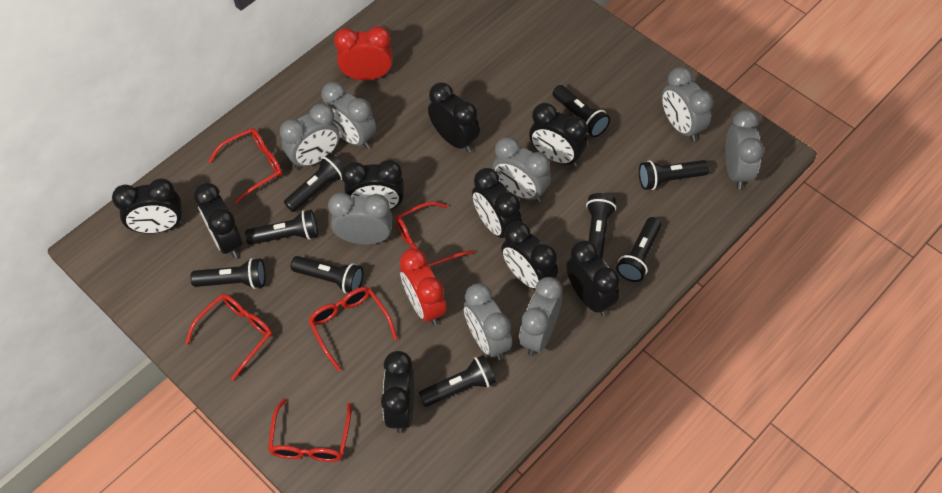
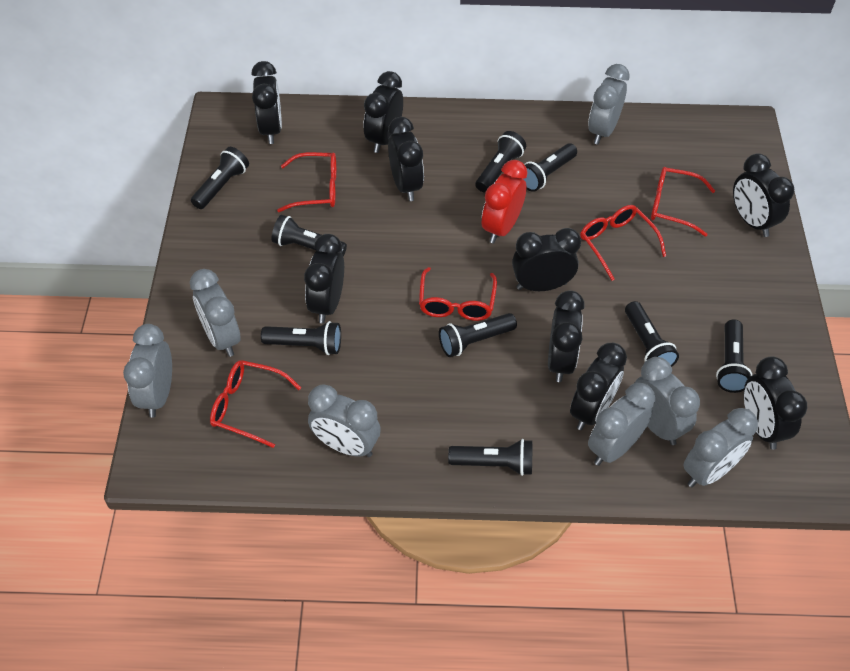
grey clock: [280,103,340,169] [321,82,376,149] [328,192,392,245] [464,283,512,360] [492,137,551,202] [519,277,563,356] [662,67,713,141] [725,110,764,189] = 8 -> [123,324,172,418] [190,269,240,357] [308,384,381,457] [588,64,630,145] [588,383,655,466] [635,357,700,445] [683,408,758,488] = 7
red clock: [334,26,392,80] [400,249,446,326] = 2 -> [482,160,527,243] = 1

